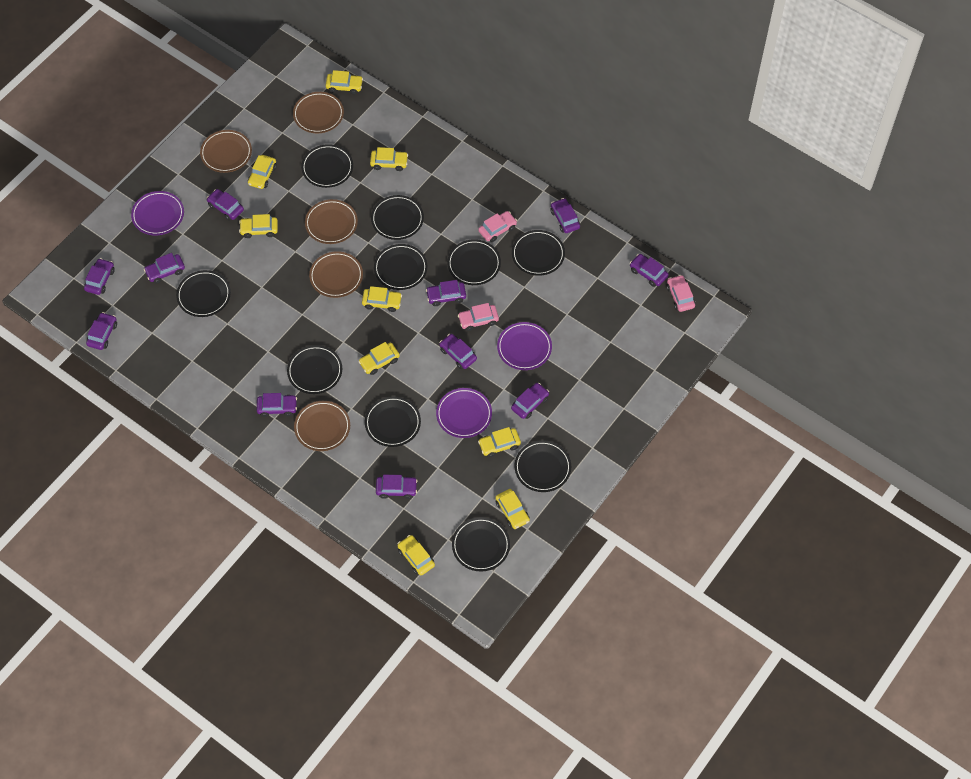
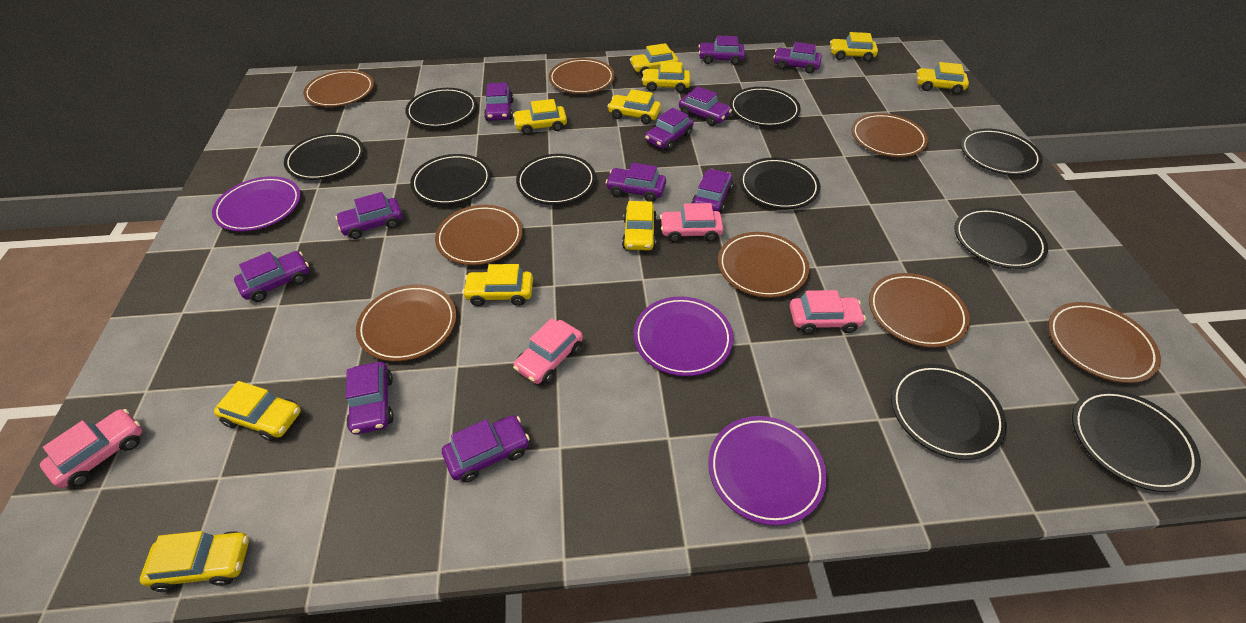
brown plate: [200,130,252,173] [293,92,344,133] [294,401,350,451] [305,199,358,244] [309,251,363,298] = 5 -> [303,70,374,107] [356,284,456,362] [435,205,523,265] [549,58,615,94] [718,232,809,298] [852,113,928,157] [869,273,970,348] [1048,302,1161,383] = 8
pink car: [458,303,499,331] [478,211,517,242] [666,275,695,312] = 3 -> [40,409,142,488] [513,318,583,384] [660,203,724,242] [790,290,866,334] = 4
yellow car: [239,214,278,238] [248,155,277,189] [326,70,363,95] [358,342,400,375] [362,286,402,312] [370,147,408,171] [397,535,435,575] [478,427,521,457] [495,489,530,529] = 9 -> [140,531,249,592] [214,381,301,441] [462,264,533,306] [513,99,567,135] [607,89,661,124] [622,201,657,251] [630,43,679,76] [642,62,690,93] [830,32,878,62] [916,62,969,94] = 10

